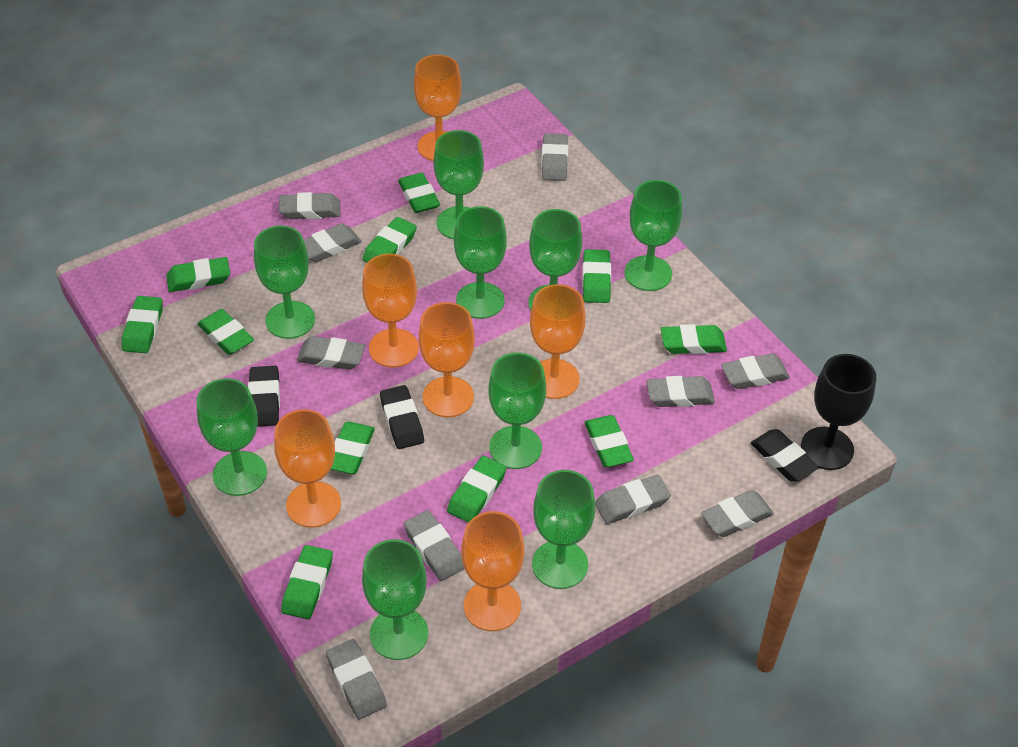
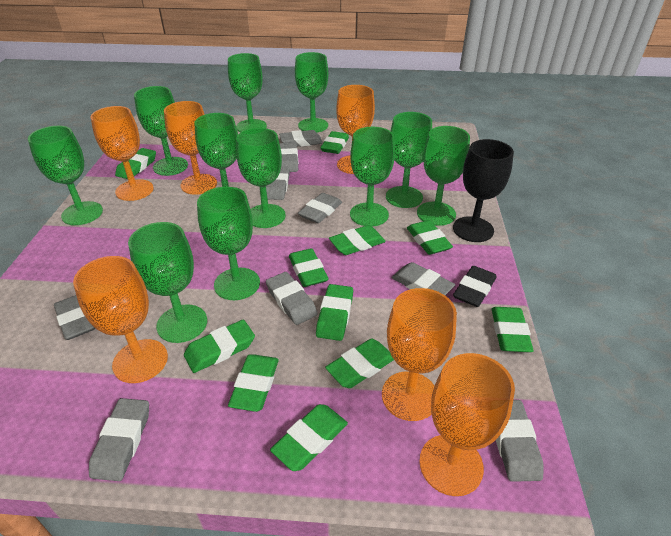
black eraser: [248,366,280,427] [380,385,424,449] [751,429,819,482] = 3 -> [453,266,497,307] = 1
green goblet: [197,378,267,496] [254,226,315,339] [362,539,428,660] [433,130,484,239] [454,206,507,319] [489,353,546,469] [528,209,582,310] [532,470,595,589] [624,180,682,291] = 9 -> [28,126,103,225] [128,222,207,343] [134,86,188,176] [194,113,246,194] [197,187,260,300] [228,53,267,132] [236,128,286,228] [295,52,328,132] [350,127,395,226] [386,112,432,208] [417,126,470,226] = 11
grey eraser: [279,192,340,219] [297,336,365,370] [304,224,362,262] [326,639,387,719] [404,510,464,581] [541,133,568,181] [595,475,671,524] [646,376,715,407] [701,490,774,537] [721,354,790,389] = 10 -> [54,295,95,340] [89,398,149,481] [266,167,290,200] [266,272,318,325] [279,130,323,147] [279,143,298,172] [298,193,342,223] [392,262,455,295] [496,400,543,482] = 9

